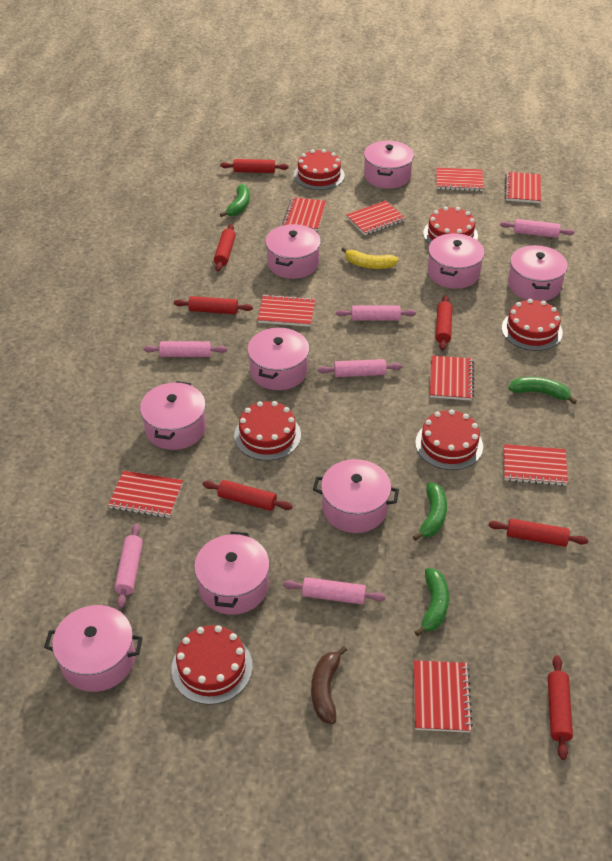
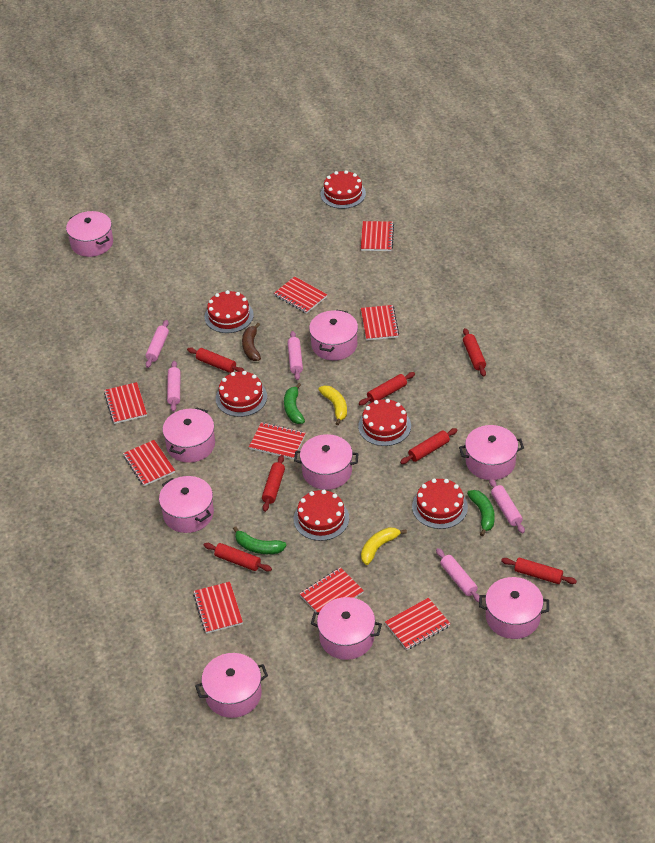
green banana: [220,184,250,217] [413,482,447,541] [415,568,449,636] [509,377,577,404] = 4 -> [233,526,287,554] [284,383,305,424] [467,490,495,536] = 3
pink rolling pin: [114,523,143,609] [144,341,227,357] [283,577,386,604] [318,359,402,377] [336,305,416,321] [500,219,574,238] = 6 -> [146,320,169,368] [167,361,181,412] [287,331,303,380] [436,548,479,603] [489,478,525,534] = 5
yellow banana: [341,247,399,269] = 1 -> [318,385,347,425] [361,527,407,565] = 2

